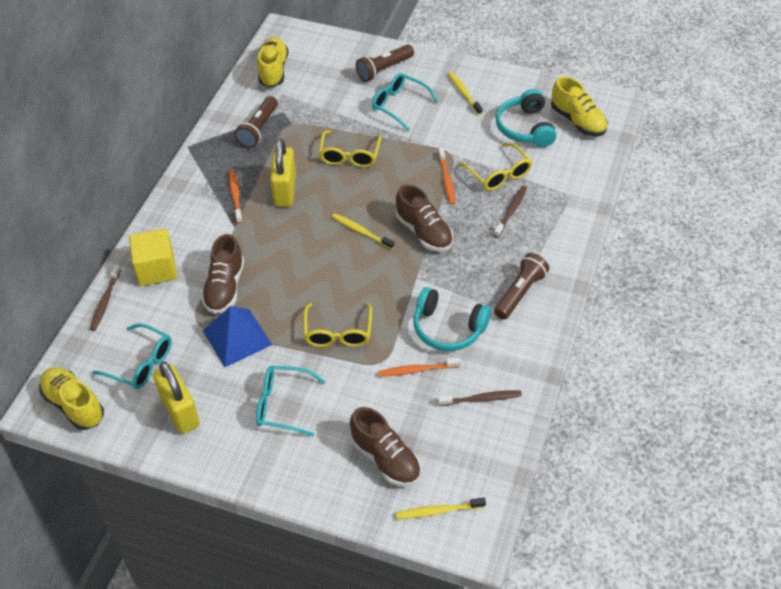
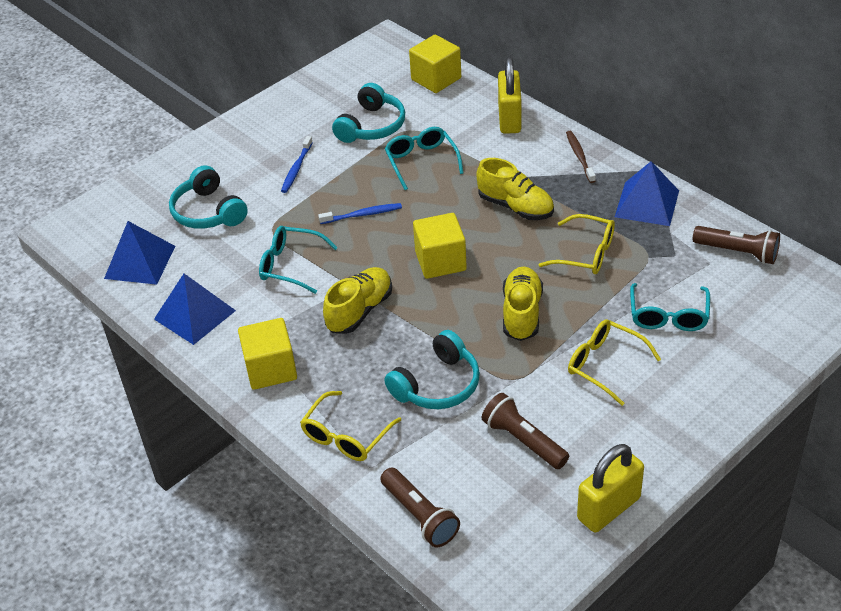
blue pyramid: [203,306,272,367] = 1 -> [104,221,175,285] [154,274,236,345] [615,161,679,226] = 3
blue toothbrush: none = 0 -> [281,136,313,193] [318,203,402,224] = 2
brown shoe: [201,234,244,314] [350,407,421,487] [396,184,453,252] = 3 -> none = 0
brown toothbrush: [90,265,121,331] [438,390,522,406] [494,186,527,238] = 3 -> [566,131,596,183] = 1
orange toothbrush: [229,169,243,223] [378,358,460,377] [438,148,456,204] = 3 -> none = 0
turquoise headphones: [414,287,491,351] [496,89,557,147] = 2 -> [169,165,248,229] [332,83,405,143] [385,330,480,409] = 3
yellow cube: [129,229,177,286] = 1 -> [238,318,297,390] [409,35,461,93] [413,213,467,279] = 3
yellow toothbrush: [332,213,395,250] [396,497,486,519] [448,71,483,115] = 3 -> none = 0

